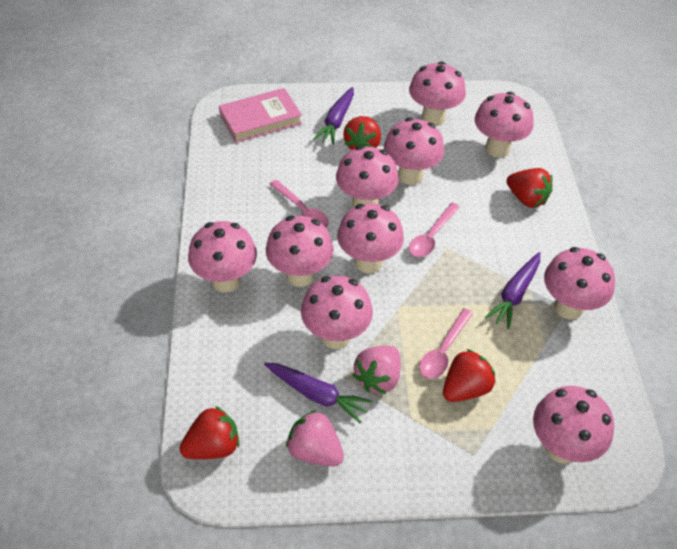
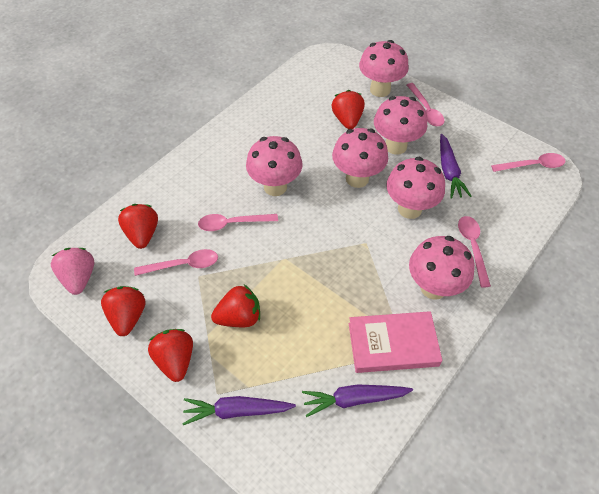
pink mushroom: [188,221,257,293] [266,216,334,287] [301,276,373,349] [336,146,399,208] [337,203,404,274] [384,118,444,185] [409,62,466,126] [475,92,534,158] [533,386,614,463] [544,247,615,319] = 10 -> [246,136,303,196] [332,128,388,188] [359,40,409,97] [374,96,427,155] [386,157,445,219] [409,236,475,300] = 6
pink spoon: [270,180,329,228] [409,203,460,257] [419,308,473,379] = 3 -> [134,249,218,276] [198,214,278,231] [407,83,445,126] [458,216,491,288] [491,153,566,172] = 5
pink strawberry: [286,410,344,467] [353,346,401,394] = 2 -> [51,248,94,295] = 1
red strawberry: [179,406,240,459] [343,116,381,150] [443,349,495,402] [506,168,553,208] = 4 -> [101,286,145,336] [118,204,158,249] [148,329,193,382] [211,285,260,327] [332,90,365,129] = 5

